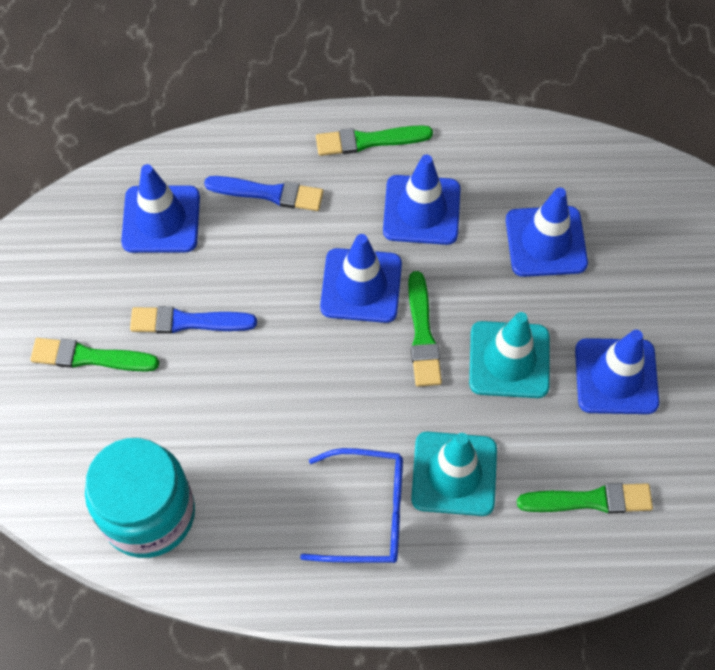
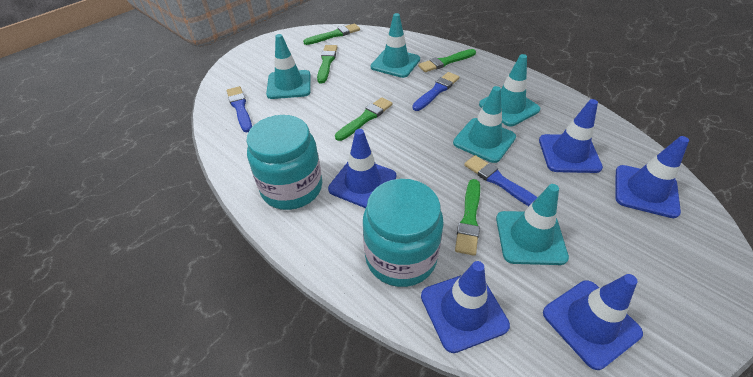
blue brush: [130,306,257,334] [204,176,324,211] = 2 -> [227,86,252,132] [412,72,459,111] [464,155,538,206] = 3
blue glasses: [300,448,403,563] = 1 -> none = 0
green brush: [30,338,159,372] [316,125,433,156] [408,271,442,387] [517,483,653,513] = 4 -> [303,23,360,45] [317,45,337,83] [335,97,392,141] [418,49,476,72] [455,179,480,256] = 5
turquoise jar: [85,438,195,558] = 1 -> [246,115,322,210] [363,179,444,287] = 2
turquoise traffic cone: [411,432,497,516] [469,312,550,398] = 2 -> [266,34,311,99] [371,13,420,78] [453,86,516,163] [479,54,541,126] [496,184,569,265] = 5

